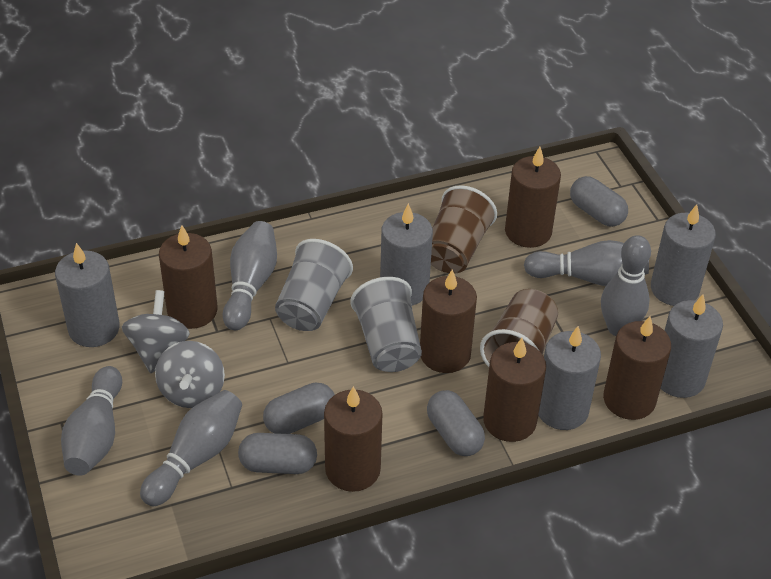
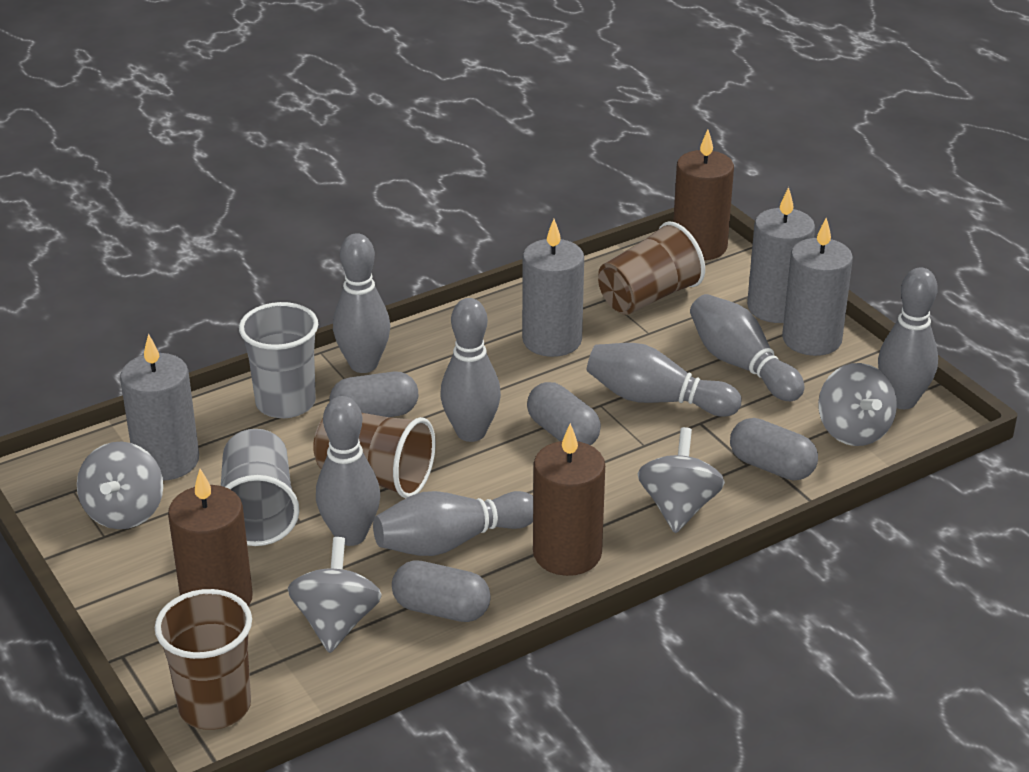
brown candle: [159,225,218,329] [324,386,382,492] [420,269,477,373] [483,338,546,442] [505,147,561,248] [603,316,671,420] = 6 -> [168,469,253,607] [533,423,605,576] [673,130,734,260] = 3
brown cup: [431,185,497,273] [480,289,558,367] = 2 -> [155,589,252,730] [313,413,435,498] [598,222,705,315] = 3
grey bowling pin: [61,366,122,476] [140,390,242,506] [223,221,277,330] [524,240,649,286] [601,235,651,336] = 5 -> [316,396,380,546] [333,233,390,373] [373,491,533,556] [441,298,501,442] [587,343,741,417] [690,294,805,401] [878,267,938,409] = 7
grey candle: [55,243,120,347] [380,203,433,305] [538,326,601,430] [651,204,716,306] [661,295,723,398] = 5 -> [120,334,199,480] [522,219,584,357] [747,187,815,323] [782,218,853,356] = 4
grey spinning top: [122,290,190,373] [155,341,225,408] = 2 -> [77,442,163,529] [288,537,382,653] [638,427,725,533] [818,363,897,446] = 4

